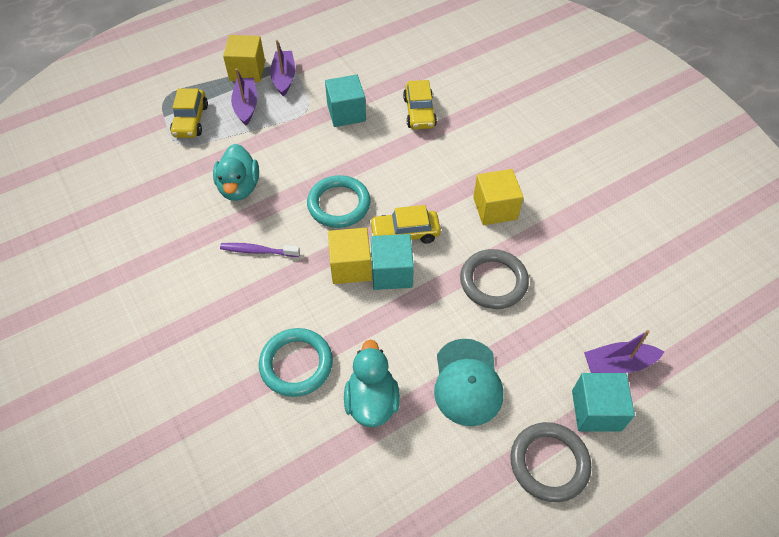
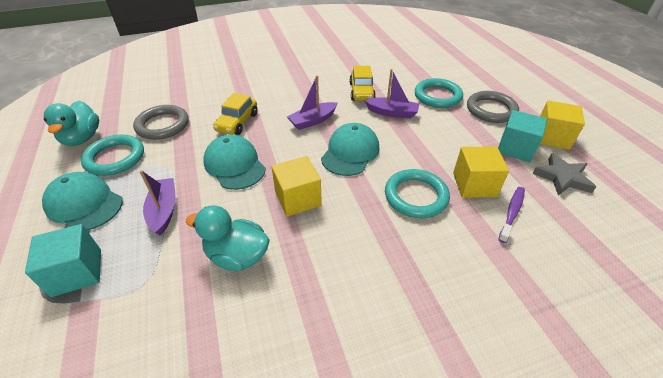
grey star: none = 0 -> [532,153,596,196] = 1
turquoise cap: [434,339,503,426] = 1 -> [42,172,123,230] [203,135,266,190] [321,123,380,176] = 3
turquoise cube: [325,74,366,127] [371,234,414,290] [572,373,635,432] = 3 -> [25,224,101,297] [498,110,547,162] = 2
turquoise ring: [259,328,333,397] [307,175,371,228] = 2 -> [81,134,144,176] [385,169,450,218] [415,78,463,108] = 3
yellow car: [170,88,208,138] [370,205,441,244] [403,80,437,129] = 3 -> [213,93,258,135] [349,66,376,101] = 2

